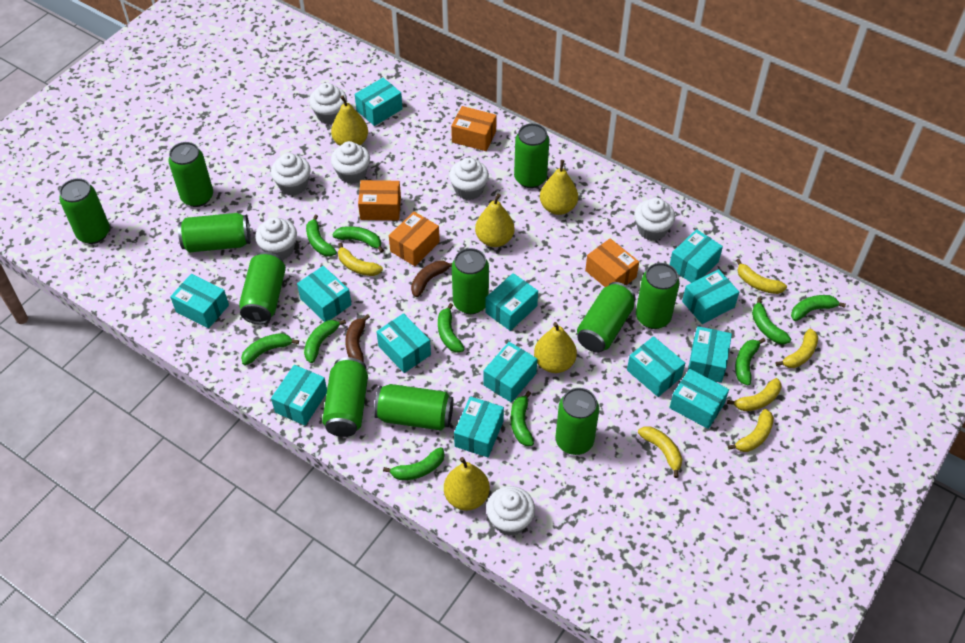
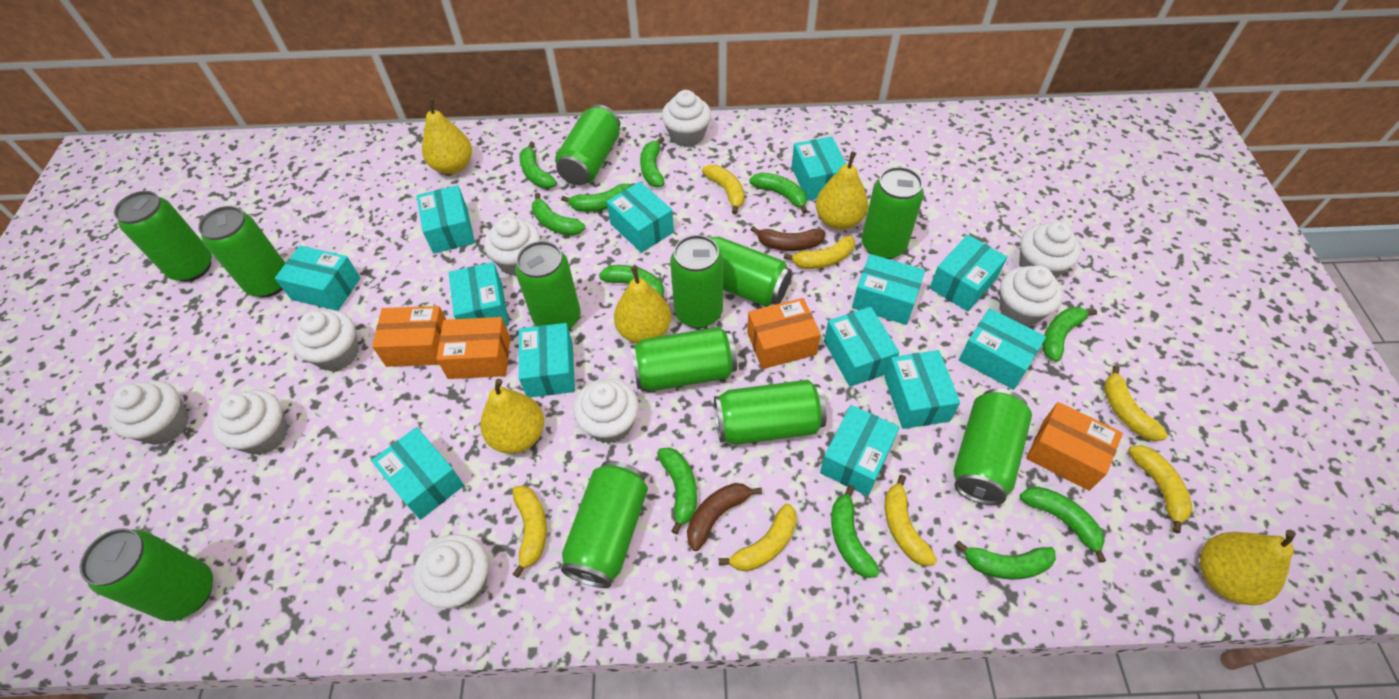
green banana: [241,333,299,365] [304,320,346,363] [306,215,337,257] [332,226,384,253] [383,447,444,480] [438,303,464,353] [511,391,534,446] [735,338,766,386] [752,297,791,344] [791,295,846,321] = 10 -> [519,142,557,188] [532,193,585,236] [561,184,631,212] [599,265,667,302] [640,137,665,187] [657,447,697,534] [749,172,808,214] [831,485,879,578] [955,540,1056,580] [1020,486,1106,563] [1043,307,1097,362] = 11
green can: [59,178,110,244] [168,142,213,207] [178,213,251,252] [239,252,286,324] [322,357,368,437] [374,384,453,430] [452,248,489,314] [514,123,550,188] [555,388,599,455] [577,282,636,353] [636,263,680,329] = 11 -> [80,528,213,621] [114,191,212,282] [198,206,285,297] [515,241,580,329] [555,105,620,185] [561,461,648,588] [631,327,737,391] [670,235,723,328] [707,236,792,307] [714,380,827,445] [862,167,924,259] [954,389,1032,505] = 12
white cupcake: [255,217,297,260] [271,153,311,196] [309,83,347,124] [331,141,370,184] [449,157,489,200] [486,486,535,536] [634,198,675,241] = 7 -> [108,380,189,445] [212,390,288,455] [292,310,359,371] [413,534,488,608] [484,216,540,276] [573,378,639,444] [662,90,711,147] [1000,265,1063,327] [1019,222,1081,278] = 9
yellow banana: [338,242,383,276] [638,426,682,478] [727,378,781,411] [728,409,774,452] [736,259,787,294] [776,328,818,368] = 6 -> [512,486,547,578] [702,165,745,214] [719,504,797,572] [784,235,855,269] [885,475,937,566] [1104,365,1168,441] [1128,445,1193,533] = 7

